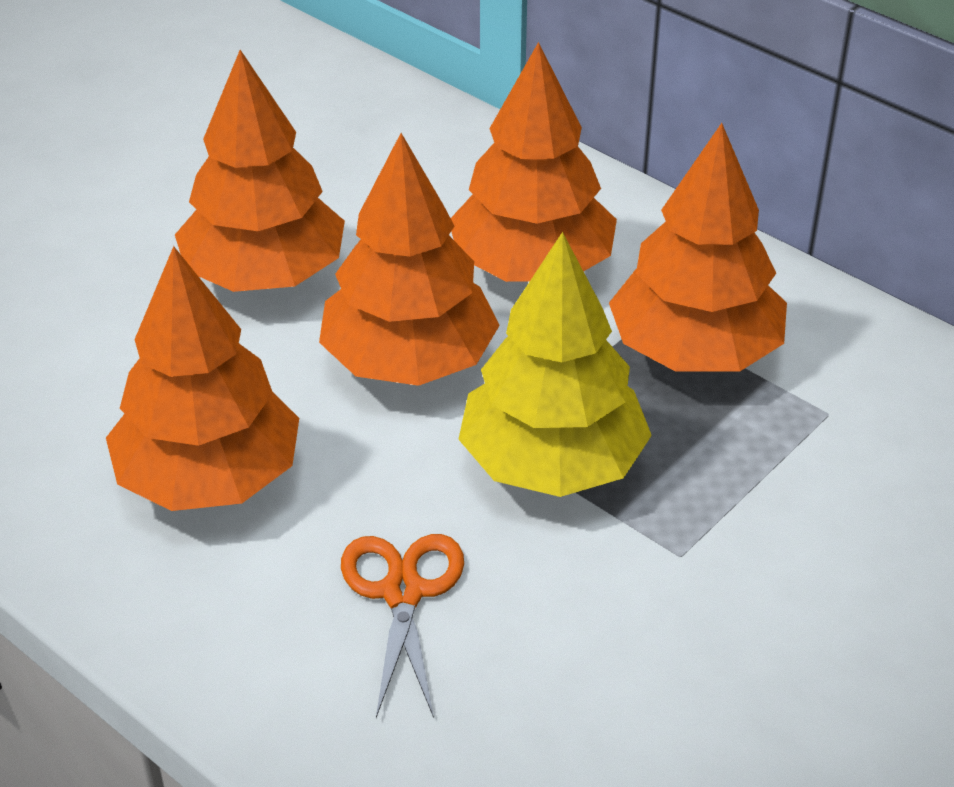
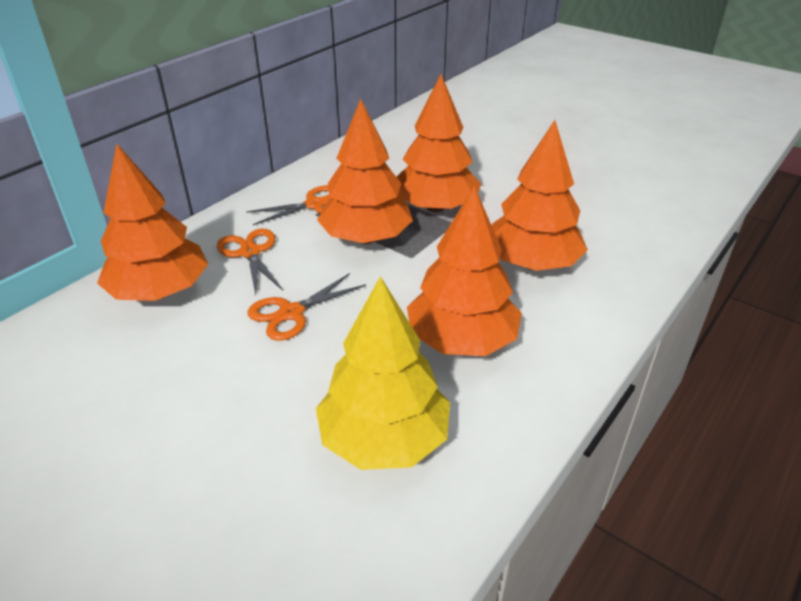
orange scissors: [341,534,464,718] = 1 -> [217,229,283,295] [246,185,331,225] [247,273,366,341] = 3

